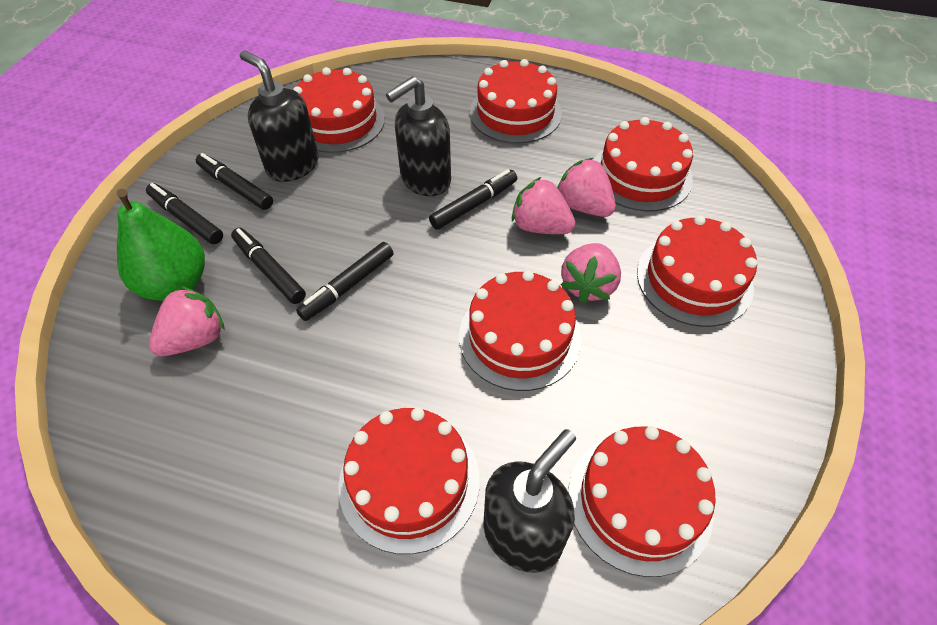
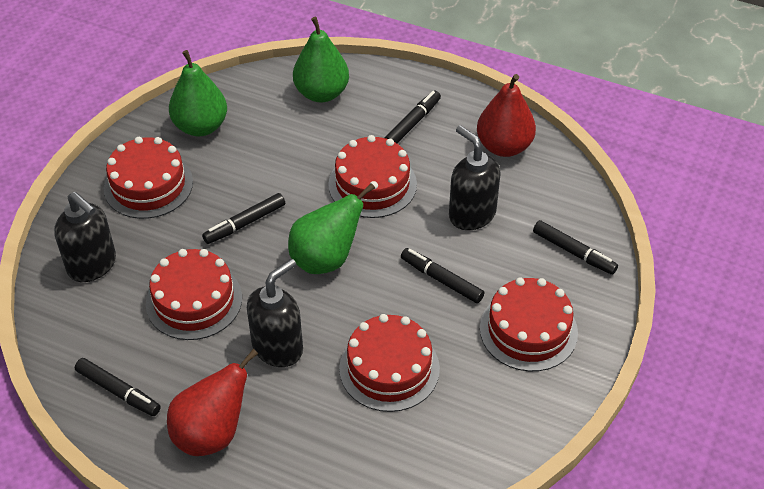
green pear: [117,189,205,301] = 1 -> [169,50,227,136] [288,183,375,274] [293,17,349,102] = 3
pink strawberry: [149,286,225,356] [512,177,576,234] [557,158,616,217] [561,243,621,303] = 4 -> none = 0
red cake: [293,67,385,153] [338,408,479,554] [459,270,581,391] [469,59,562,143] [568,426,716,577] [594,117,693,212] [637,215,757,327] = 7 -> [104,137,193,219] [146,249,242,340] [328,135,417,218] [339,314,440,412] [480,277,578,371] = 5
red pear: none = 0 -> [167,349,258,456] [477,74,536,157] = 2

